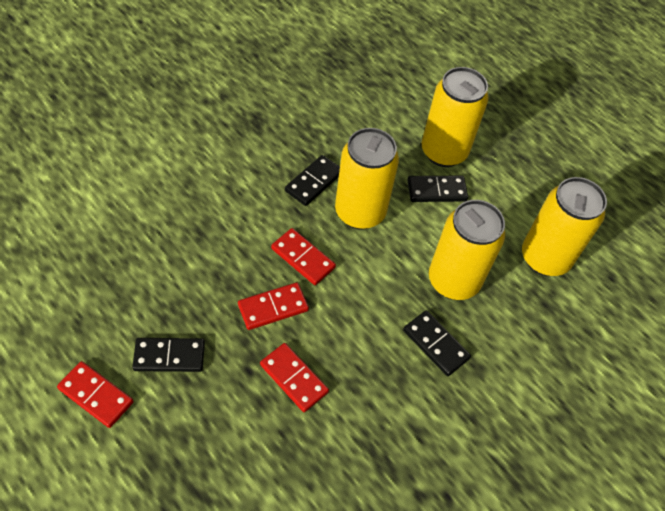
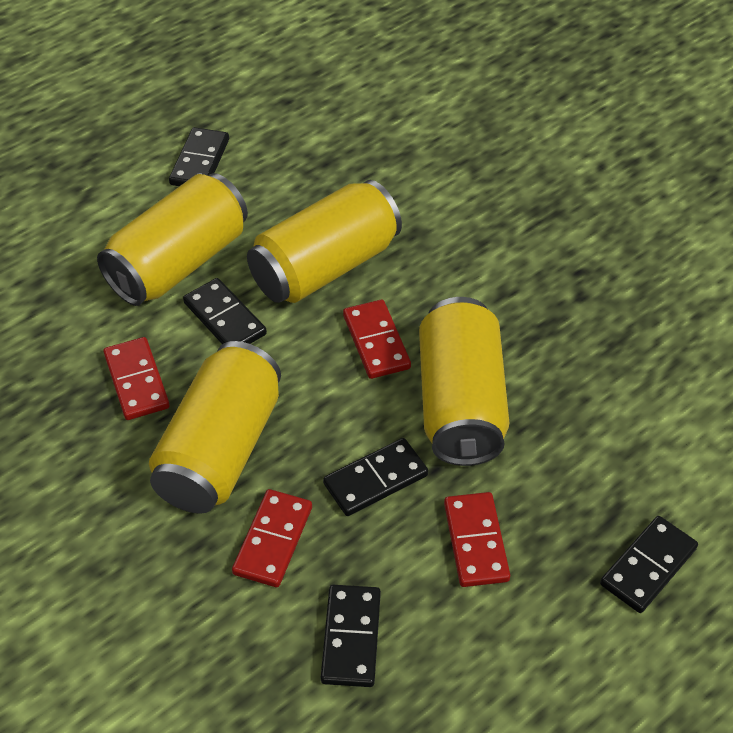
black domino: [132,338,205,372] [285,155,340,206] [403,310,471,376] [408,176,468,202] = 4 -> [169,127,229,186] [183,278,267,344] [321,585,381,687] [323,438,428,516] [600,516,698,613] = 5

